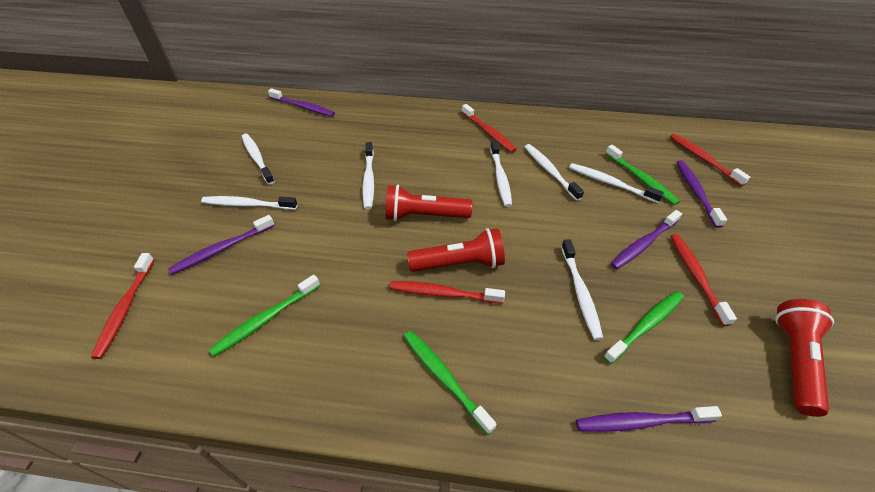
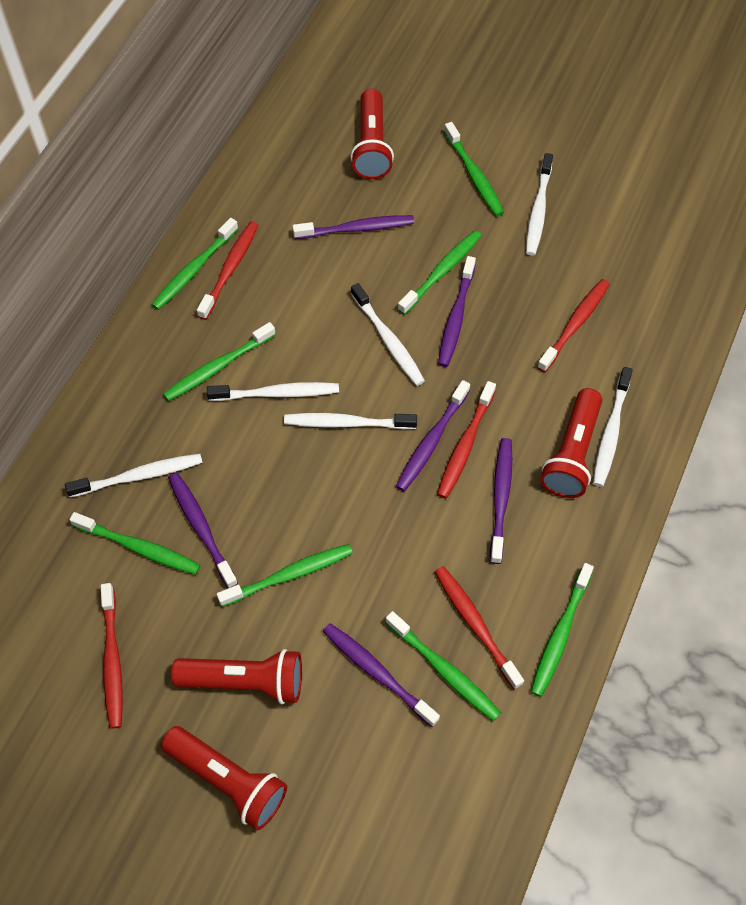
green toothbrush: [209,275,320,357] [404,330,497,435] [603,291,684,364] [606,145,680,205] = 4 -> [69,512,201,575] [151,218,238,310] [163,322,276,401] [217,544,353,607] [386,611,501,721] [398,230,481,315] [444,122,504,216] [531,563,594,697] = 8
purple toothbrush: [168,215,275,275] [268,88,335,116] [576,406,722,432] [611,210,682,269] [676,160,727,228] = 5 -> [168,473,238,588] [292,215,414,239] [323,623,440,727] [396,380,470,491] [438,256,476,367] [490,438,512,564] = 6
red flashlight: [385,185,472,221] [407,228,505,272] [775,299,834,417] = 3 -> [161,726,287,830] [171,649,302,704] [350,89,394,179] [540,388,602,498] = 4
white toothbrush: [201,196,298,210] [242,134,275,185] [362,142,374,210] [490,140,512,207] [525,144,584,201] [561,239,603,340] [569,163,664,203] = 7 -> [65,454,203,497] [207,382,339,401] [284,413,417,429] [351,283,425,386] [526,153,553,256] [593,367,633,487] = 6

